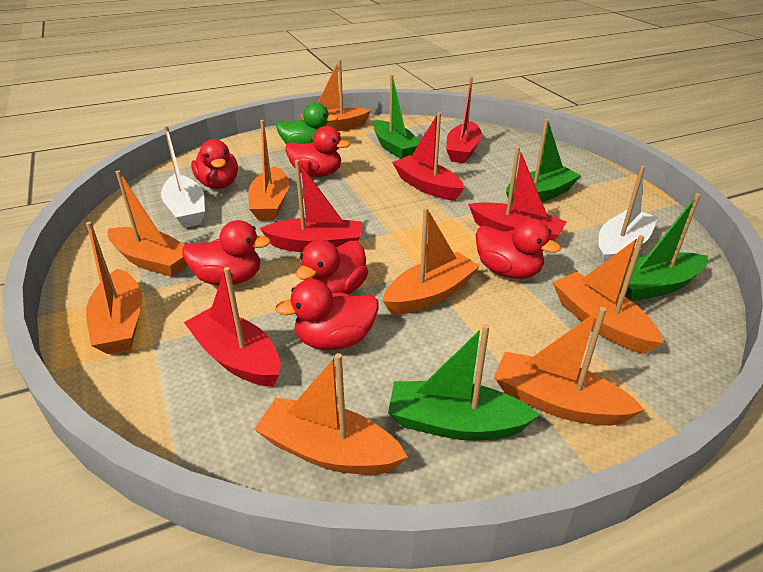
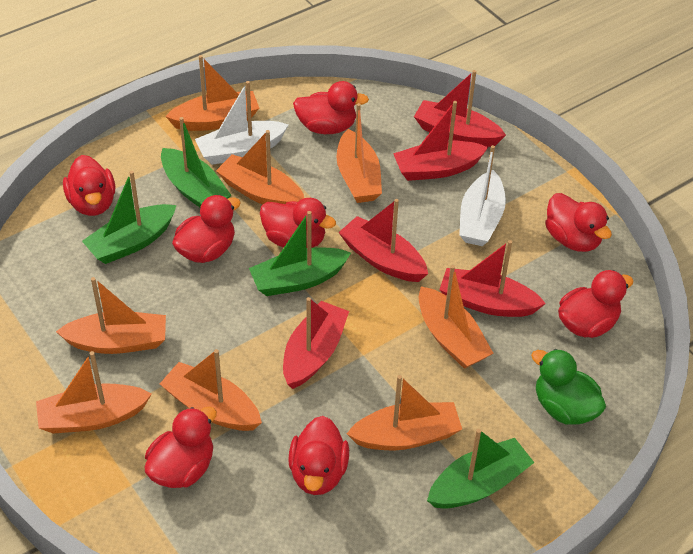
red duck: [183,220,271,285] [191,139,238,189] [275,279,379,350] [285,126,350,177] [296,239,368,294] [476,218,561,279] = 6 -> [63,155,115,216] [145,407,217,488] [172,195,241,263] [260,198,336,248] [288,416,349,495] [293,81,369,134] [545,193,612,252] [558,270,634,338] = 8

